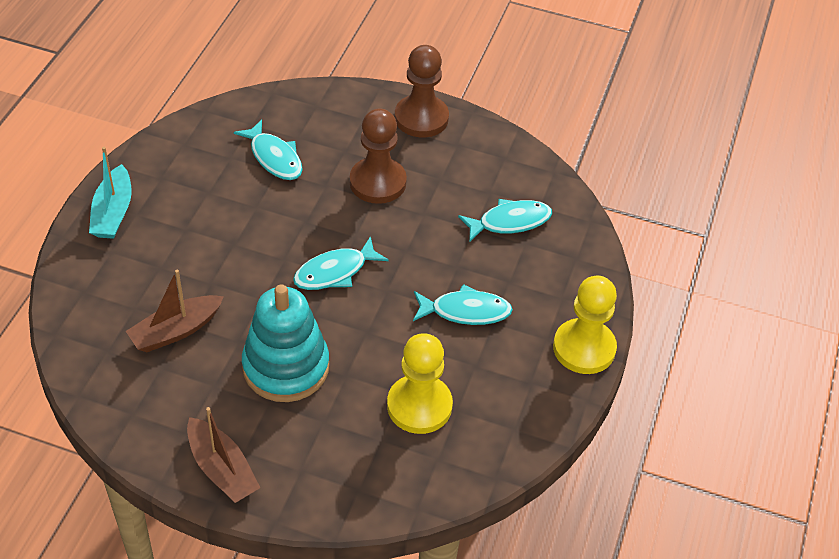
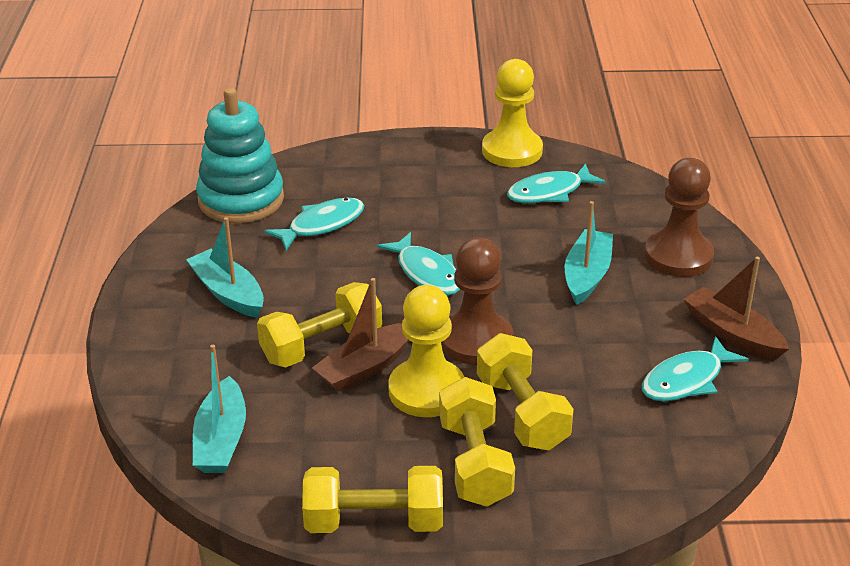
turquoise boat: [89,147,132,239] = 1 -> [186,217,264,318] [193,345,246,473] [565,201,613,305] = 3
yellow dumbbell: none = 0 -> [257,282,382,368] [302,466,443,533] [439,377,515,507] [477,333,574,451] = 4

